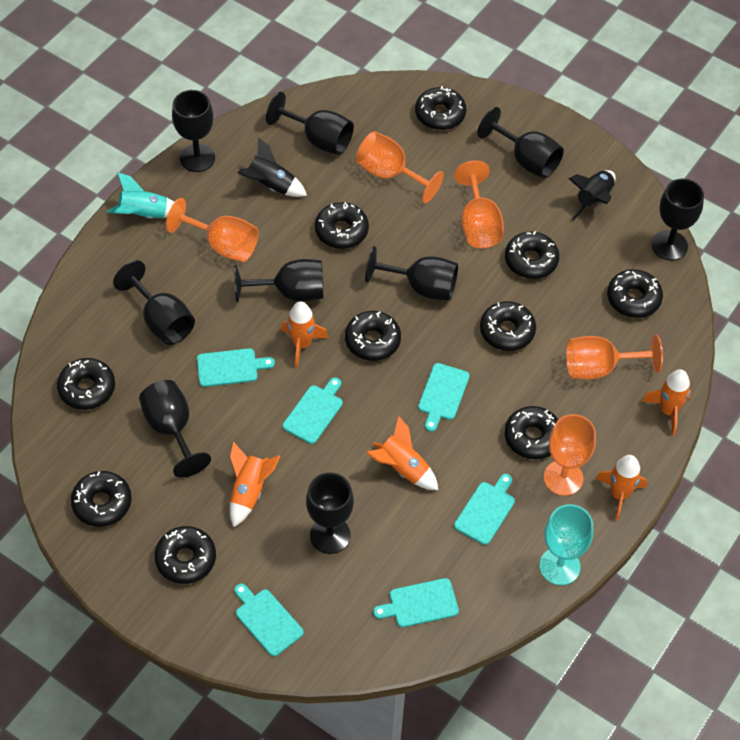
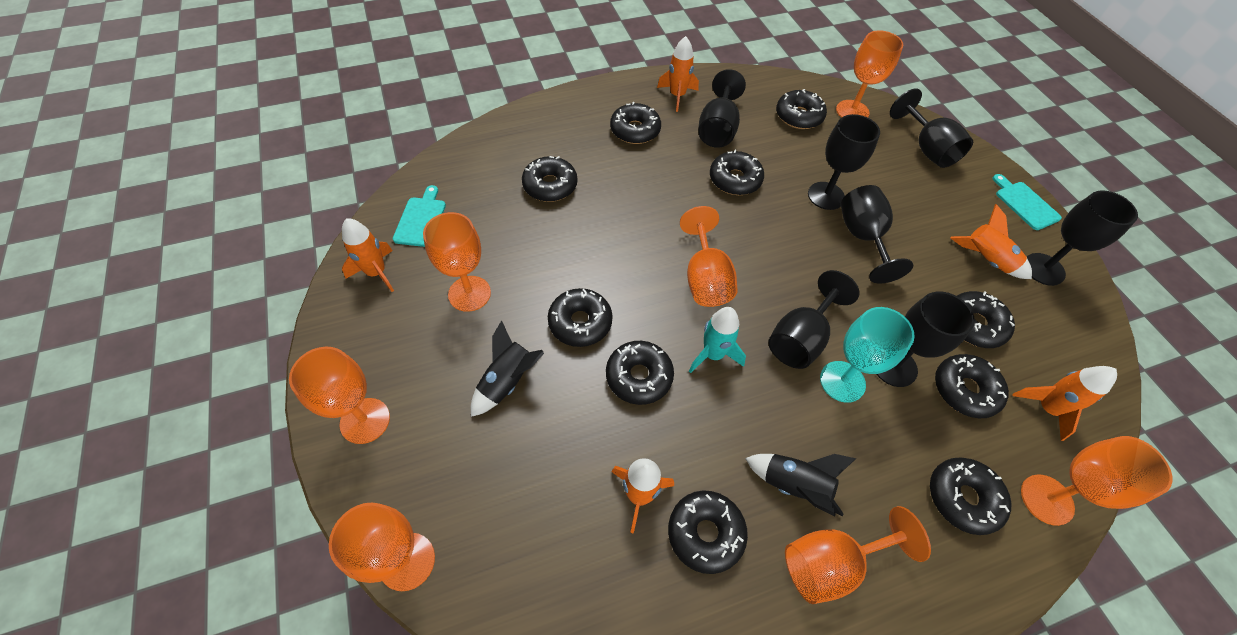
black goblet: [113,260,195,345] [139,380,211,478] [172,90,215,172] [234,259,324,302] [266,92,354,155] [306,472,354,554] [365,246,458,301] [477,107,564,178] [651,179,704,260] = 9 -> [698,69,746,148] [768,270,859,369] [808,114,880,210] [841,185,913,284] [877,291,975,387] [890,89,973,168] [1027,190,1138,286] = 7
orange goblet: [166,198,259,262] [356,131,444,203] [454,161,504,249] [544,414,596,496] [566,335,663,380] = 5 -> [289,347,390,444] [329,502,435,591] [423,212,491,312] [680,206,738,307] [785,506,931,604] [836,30,903,118] [1021,436,1172,526] = 7
turquoise cutting board: [197,348,275,387] [234,583,304,656] [283,377,343,444] [373,578,459,627] [418,363,470,432] [454,474,515,545] = 6 -> [393,185,446,247] [992,174,1062,230] = 2

